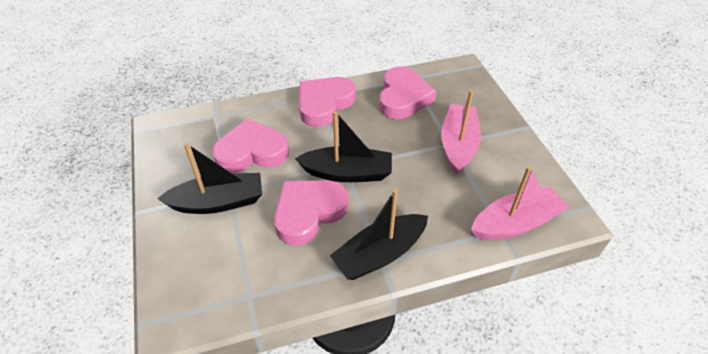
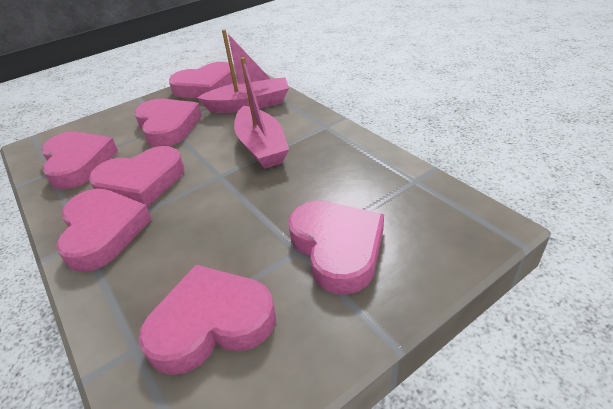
black boat: [157,143,262,214] [295,111,392,182] [330,189,428,280] = 3 -> none = 0
pink heart: [212,118,289,173] [274,180,349,246] [299,77,356,127] [379,66,437,119] = 4 -> [41,132,118,189] [56,189,152,272] [89,146,184,207] [135,99,202,147] [139,265,276,375] [169,62,233,98] [288,201,384,295] = 7

